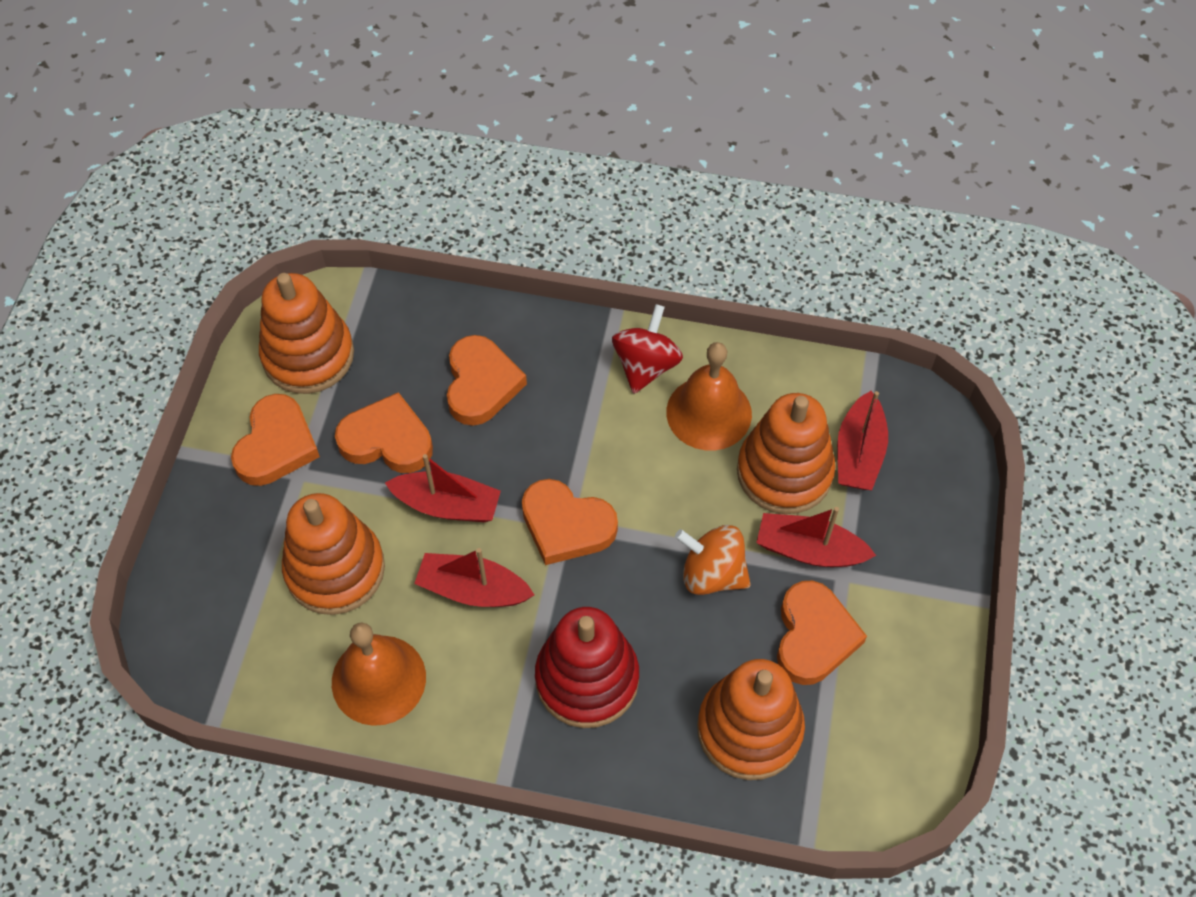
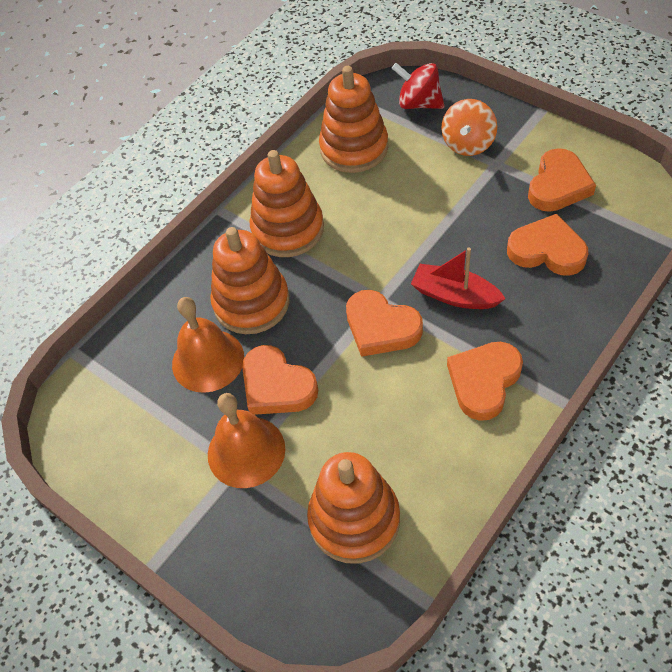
red boat: [385,454,501,522] [414,548,534,607] [756,507,876,567] [837,391,888,490] = 4 -> [411,248,506,309] = 1
red stacking toy: [535,607,639,728] = 1 -> none = 0

